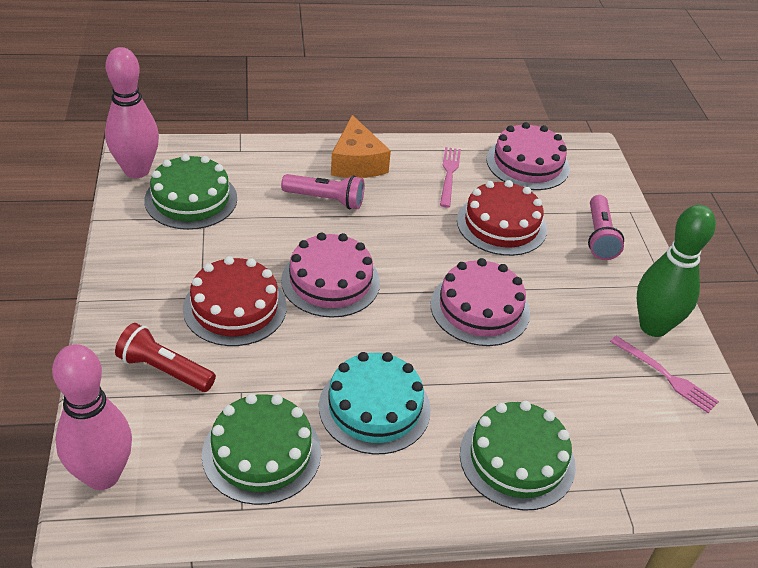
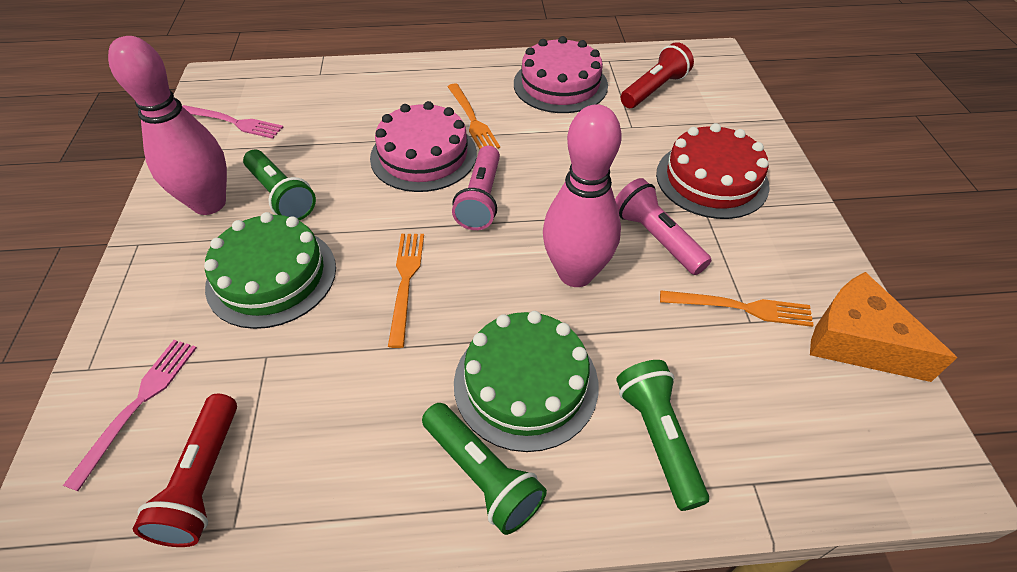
green bowling pin: [637,205,716,337] = 1 -> none = 0
green cake: [144,154,237,230] [202,394,321,505] [460,401,576,511] = 3 -> [204,212,336,329] [454,311,599,452] = 2
green flashlight: none = 0 -> [243,149,316,220] [422,403,547,535] [616,360,709,511] = 3
orange fork: none = 0 -> [388,234,424,348] [448,83,500,149] [660,290,814,327] = 3
pink cake: [281,232,380,318] [431,258,530,346] [486,122,570,190] = 3 -> [370,101,477,192] [514,36,608,113] = 2
red cake: [183,256,287,346] [457,180,547,256] = 2 -> [656,123,770,219] = 1
red flashlight: [115,323,216,392] = 1 -> [133,394,237,547] [621,42,694,108] = 2
turquoise cake: [319,352,431,454] = 1 -> none = 0

